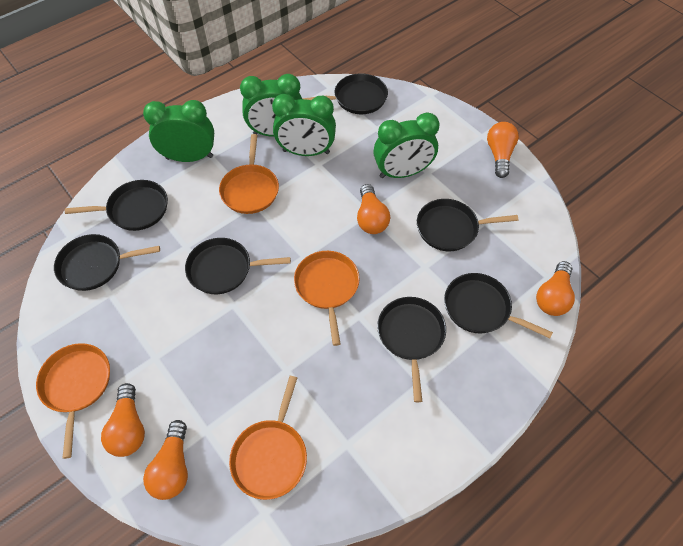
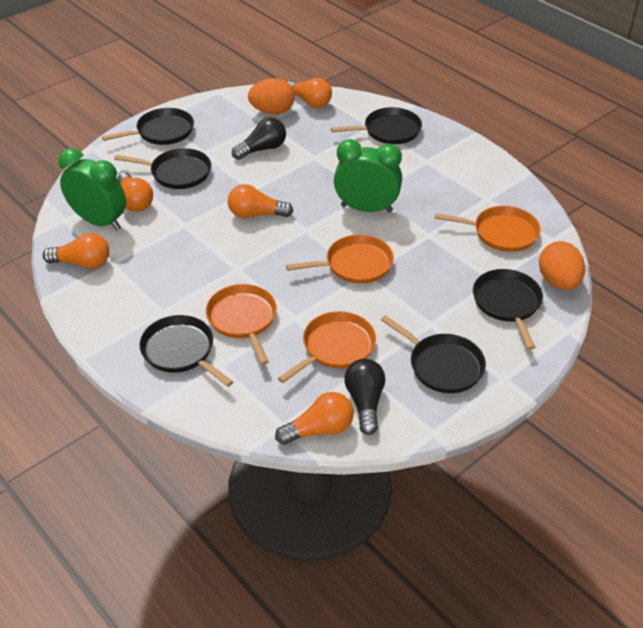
black light bulb: none = 0 -> [232,117,286,160] [344,359,385,435] = 2
black pan: [54,234,160,291] [65,180,168,231] [185,238,291,294] [302,73,388,114] [377,297,446,402] [417,199,519,251] [444,273,553,338] = 7 -> [102,108,194,145] [114,148,211,189] [140,315,233,387] [331,107,422,144] [381,315,486,393] [473,269,543,350] = 6
green clock: [143,100,214,162] [240,74,302,137] [272,94,336,156] [373,113,440,178] = 4 -> [58,148,126,230] [334,139,402,213] = 2
orange egg: none = 0 -> [248,78,295,114] [539,241,585,290] = 2

